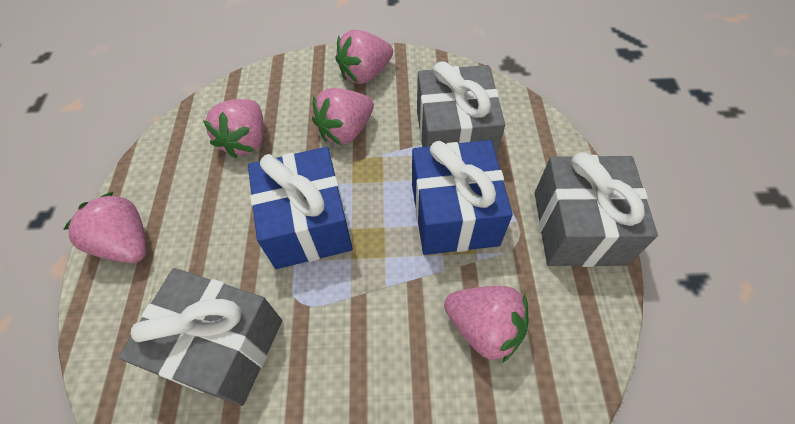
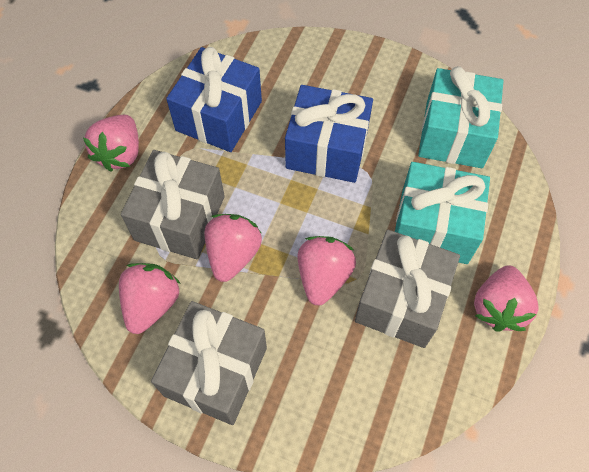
turquoise gift: none = 0 -> [395,162,490,264] [418,66,504,168] = 2

